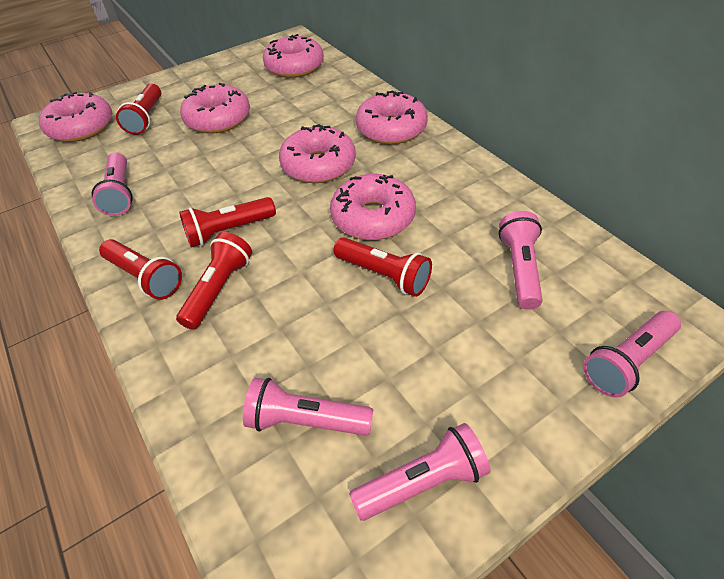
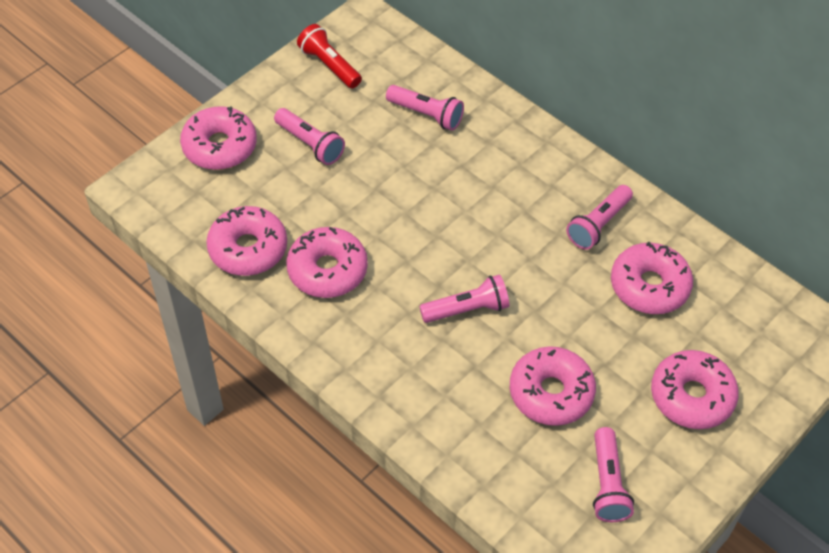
red flashlight: [99,239,182,300] [116,84,161,135] [176,232,252,330] [179,197,276,247] [333,237,432,297] = 5 -> [297,24,362,88] = 1

